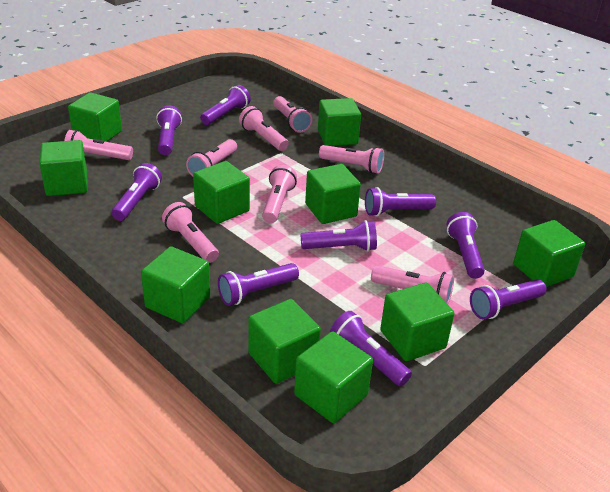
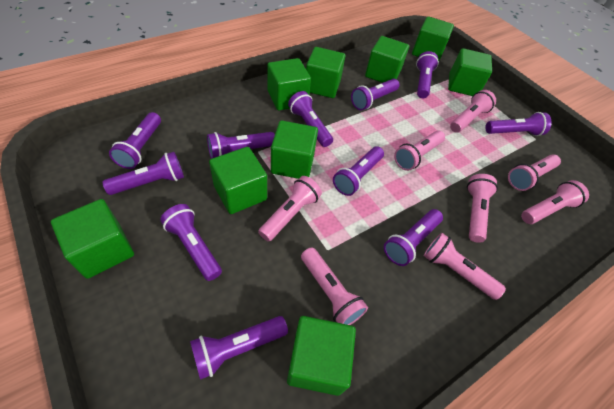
green cube: [39,140,88,196] [68,93,122,142] [141,246,210,323] [193,161,250,224] [248,299,321,384] [294,331,373,423] [305,164,361,224] [318,98,361,146] [380,283,454,361] [513,220,585,287] = 10 -> [51,199,134,279] [209,147,267,214] [267,58,311,110] [271,120,318,179] [287,316,356,396] [306,47,345,98] [365,36,409,83] [412,17,454,61] [448,48,492,96] = 9
purple flashlight: [111,163,162,221] [156,105,182,155] [200,85,251,125] [218,263,299,306] [300,220,377,251] [330,311,412,386] [365,187,436,216] [447,212,485,279] [470,279,547,319] = 9 -> [103,152,184,195] [109,112,161,169] [160,204,222,281] [190,316,288,380] [207,132,275,159] [288,91,333,147] [333,146,384,196] [351,79,399,110] [384,209,443,266] [416,51,439,98] [485,112,552,136] = 11

